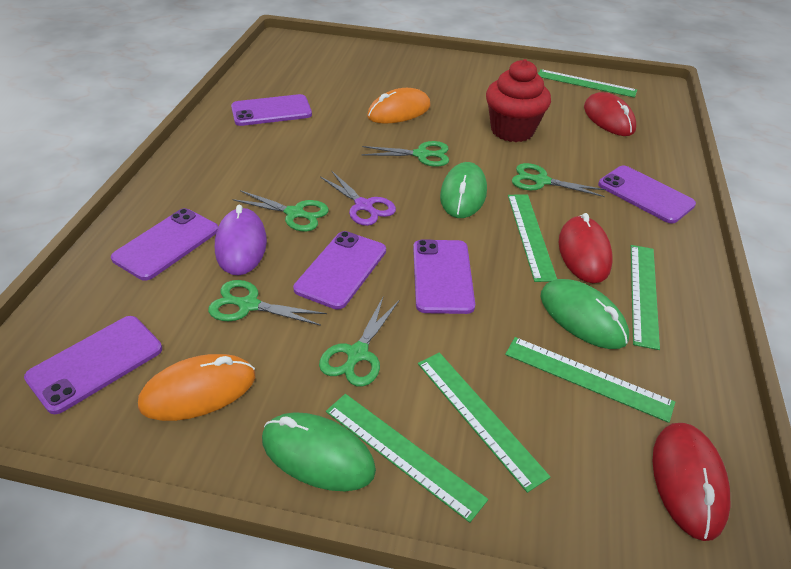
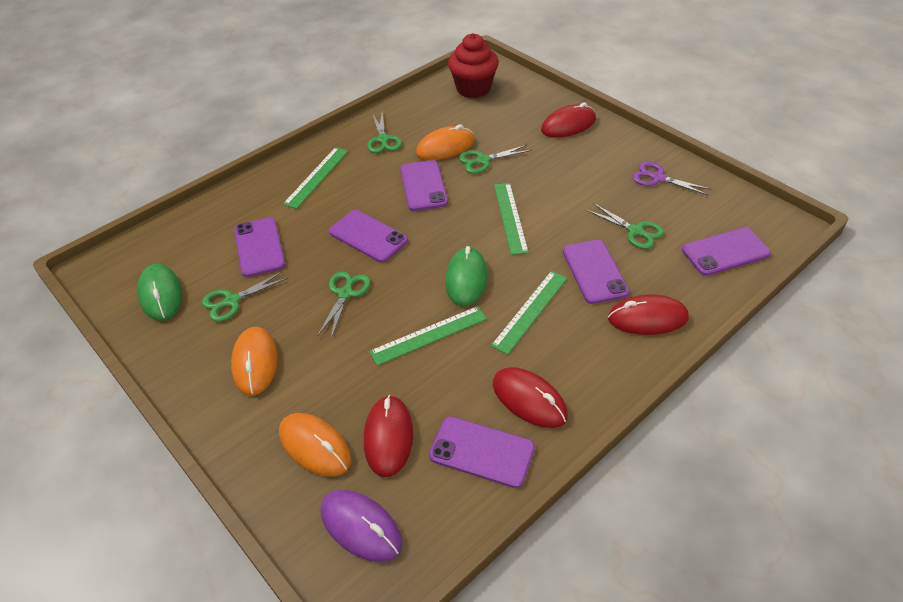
green mouse: [262,412,376,491] [440,162,487,218] [541,279,629,349] = 3 -> [138,264,182,321] [445,246,487,306] = 2
green ruler: [326,394,488,523] [418,352,550,493] [505,337,675,423] [508,194,557,282] [538,69,637,98] [631,245,660,350] = 6 -> [283,147,348,209] [369,306,487,366] [491,271,567,355] [494,183,529,255] = 4
orange mouse: [138,354,255,421] [367,88,431,124] = 2 -> [231,327,278,396] [279,413,352,477] [416,124,475,160] = 3
red mouse: [559,213,613,283] [584,92,636,136] [653,423,731,541] = 3 -> [364,395,413,477] [493,367,568,428] [541,102,596,137] [608,294,689,335] = 4

